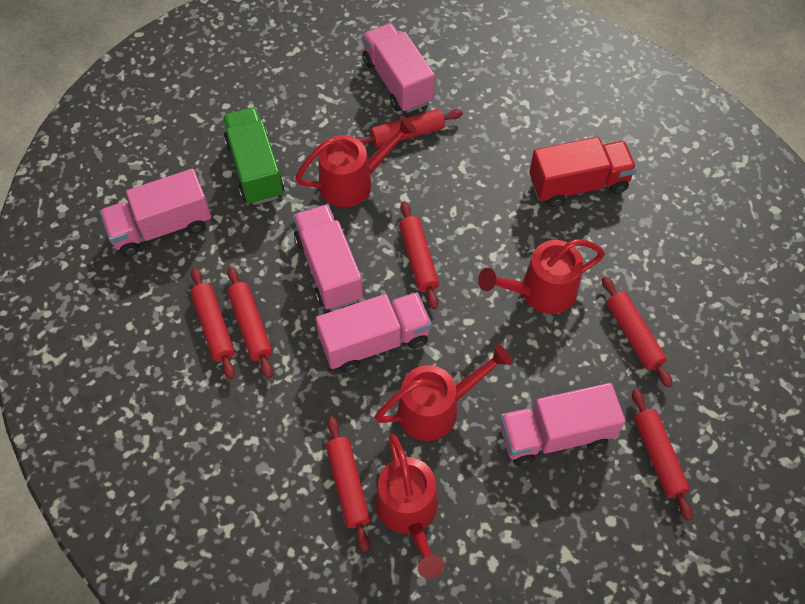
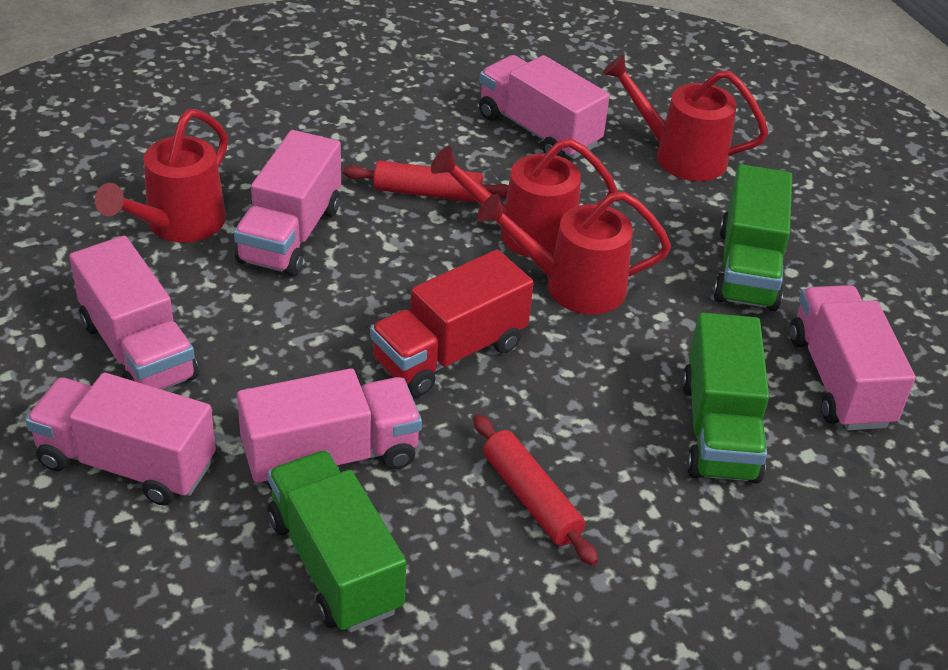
green truck: [223,107,284,205] = 1 -> [268,450,406,633] [682,313,769,483] [713,164,792,311] = 3
pink truck: [100,169,211,256] [293,204,363,310] [316,292,432,372] [362,23,435,113] [500,383,626,466] = 5 -> [25,372,216,506] [69,236,199,390] [234,130,341,276] [237,368,422,491] [479,55,610,159] [790,285,916,430] = 6
red rolling pin: [190,268,235,379] [227,267,273,378] [326,417,370,552] [356,109,463,147] [399,201,439,309] [602,276,672,388] [632,389,693,521] = 7 -> [343,160,509,203] [473,414,598,566] = 2

